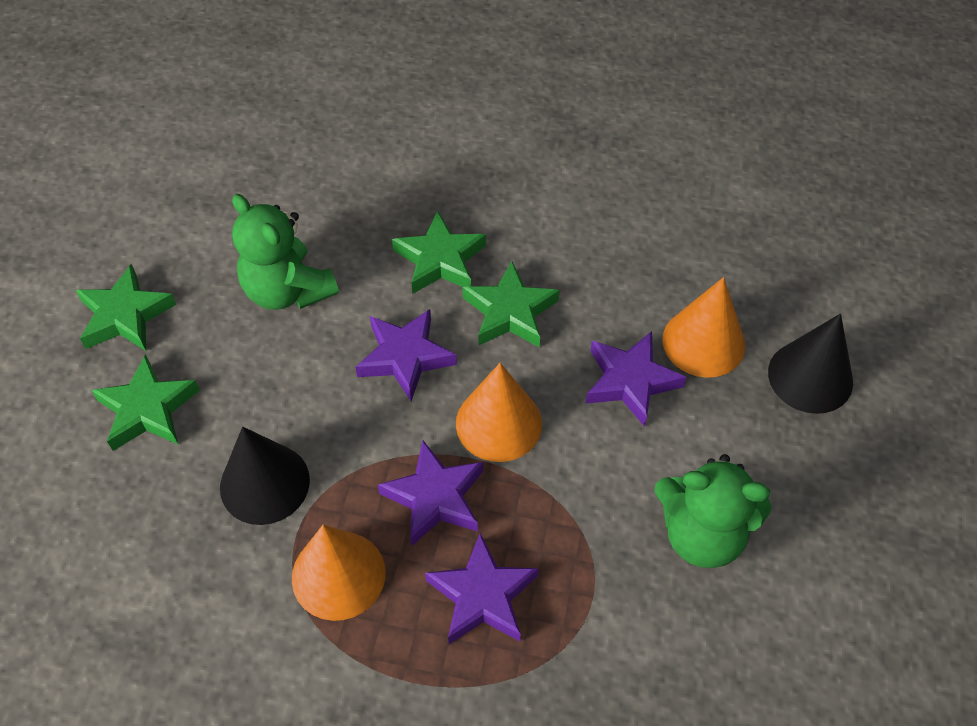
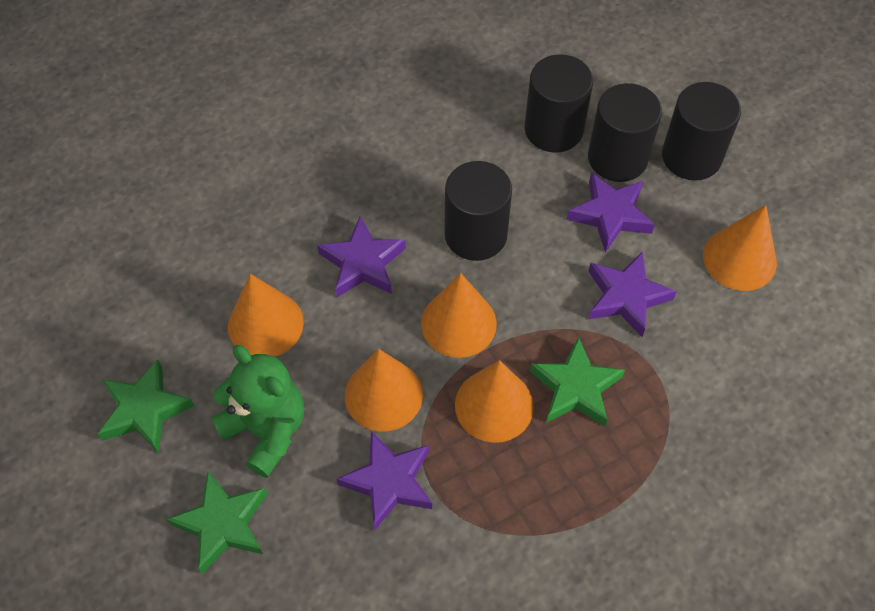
black cone: [220,427,310,525] [768,314,853,414] = 2 -> none = 0
black cylinder: none = 0 -> [445,161,512,261] [525,54,593,153] [588,83,662,182] [662,82,741,181] = 4
green star: [76,264,176,351] [91,354,200,451] [392,211,486,293] [462,261,560,348] = 4 -> [98,359,195,453] [166,472,267,574] [530,337,625,427] = 3
green teddy bear: [232,194,339,310] [654,454,772,568] = 2 -> [211,345,304,478] = 1
orange cone: [292,525,385,621] [456,363,542,462] [662,277,745,378] = 3 -> [228,274,304,357] [345,349,423,432] [421,273,497,358] [455,360,534,443] [703,205,777,291] = 5

